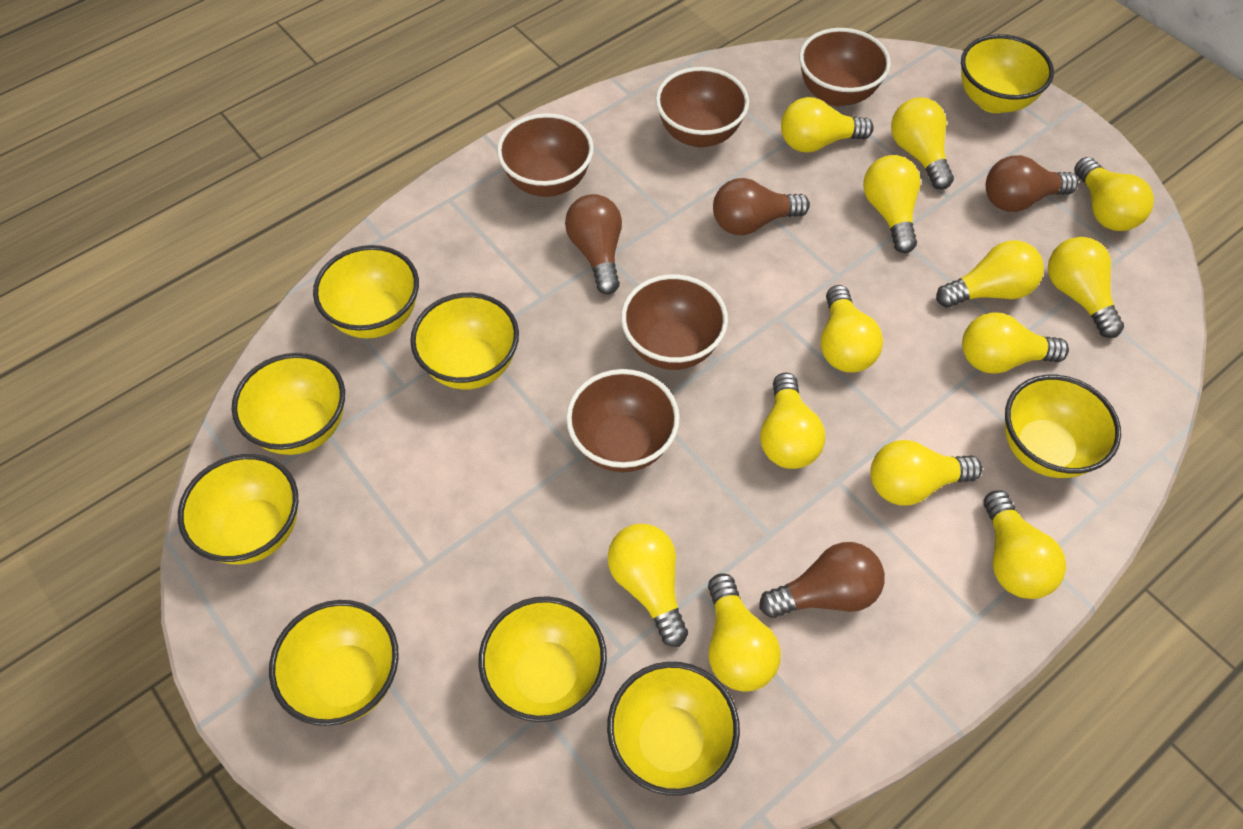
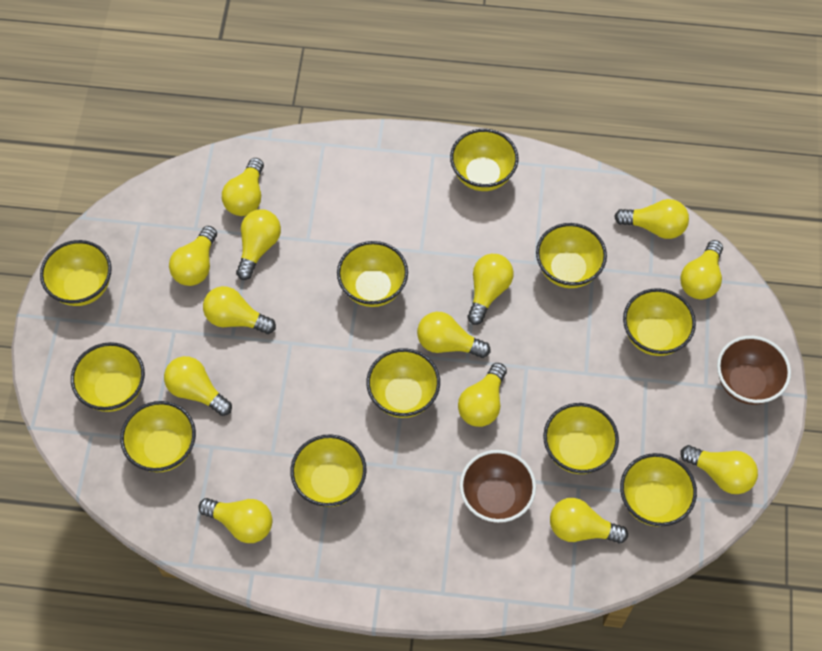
brown bowl: [497,113,594,197] [566,369,680,472] [621,274,728,370] [656,67,749,147] [799,28,891,106] = 5 -> [460,450,536,523] [717,336,791,405] = 2
brown light bulb: [565,194,622,294] [713,178,810,235] [759,542,885,618] [986,155,1078,212] = 4 -> none = 0
yellow bowl: [178,454,298,564] [232,353,345,455] [269,600,399,726] [313,245,419,338] [410,293,519,389] [478,596,607,722] [607,662,740,796] [961,34,1054,113] [1005,375,1121,478] = 9 -> [40,240,112,306] [71,342,145,412] [120,401,196,472] [290,434,367,507] [337,241,408,307] [366,348,440,418] [450,129,519,191] [536,223,607,288] [543,403,619,474] [620,453,697,527] [623,288,696,356] = 11

